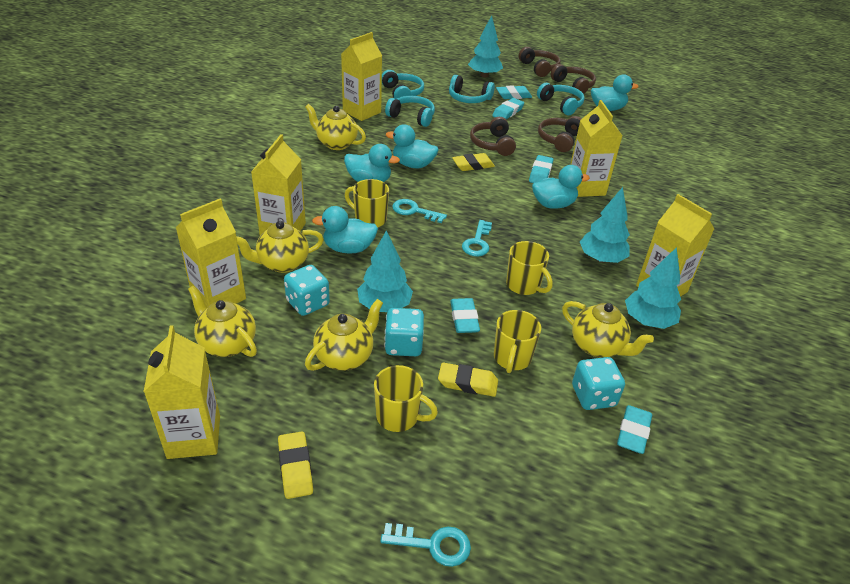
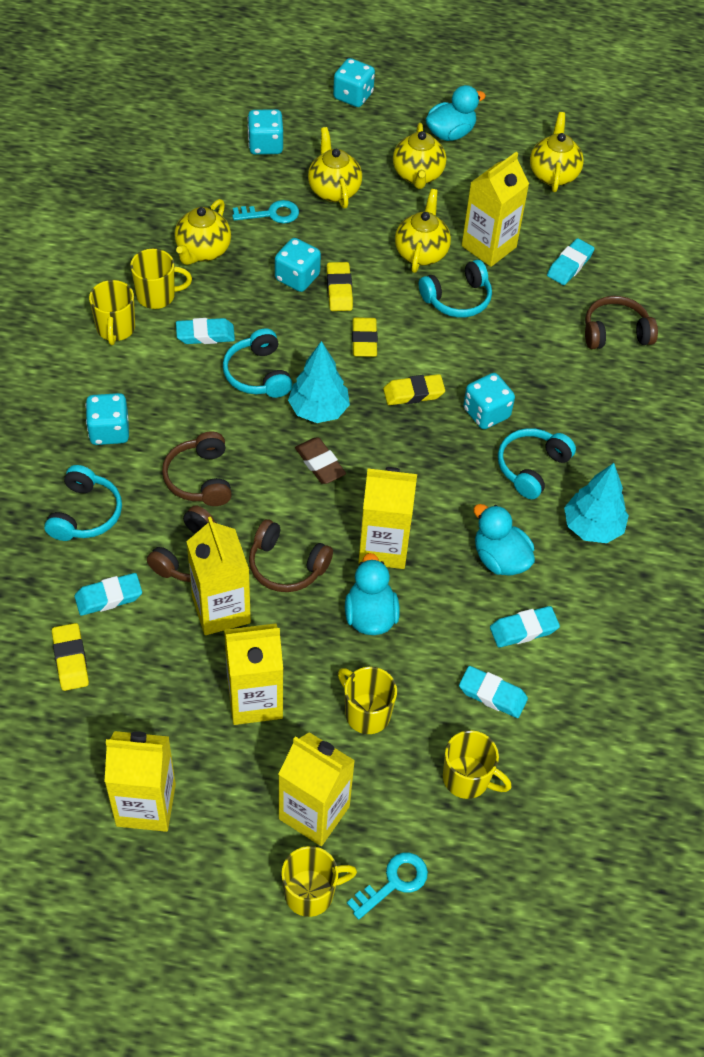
brown eraser: none = 0 -> [295,437,346,484] = 1
turquoise dice: [284,265,330,316] [384,308,424,356] [572,357,625,410] = 3 -> [86,393,129,445] [247,109,283,155] [275,238,321,292] [333,58,375,107] [463,373,515,429] = 5
turquoise duck: [312,206,378,254] [344,144,400,182] [386,124,438,168] [532,165,590,209] [591,75,639,111] = 5 -> [345,553,400,635] [426,85,486,141] [473,504,535,576] = 3
turquoise key: [380,523,471,567] [392,199,447,223] [462,220,492,257] = 3 -> [232,200,299,224] [347,853,428,920] = 2
turquoise tree: [357,230,413,312] [468,15,503,77] [580,187,630,263] [625,247,681,329] = 4 -> [288,341,350,423] [564,463,629,543] = 2
yellow eraser: [278,431,313,499] [438,363,498,397] [452,153,495,171] = 3 -> [52,623,89,691] [327,262,353,311] [352,317,378,357] [383,374,445,405] = 4
yellow mug: [345,179,389,227] [374,365,438,432] [494,310,541,373] [506,241,553,295] = 4 -> [89,280,135,345] [130,249,192,309] [281,846,357,917] [338,667,397,734] [443,730,512,799] = 5

